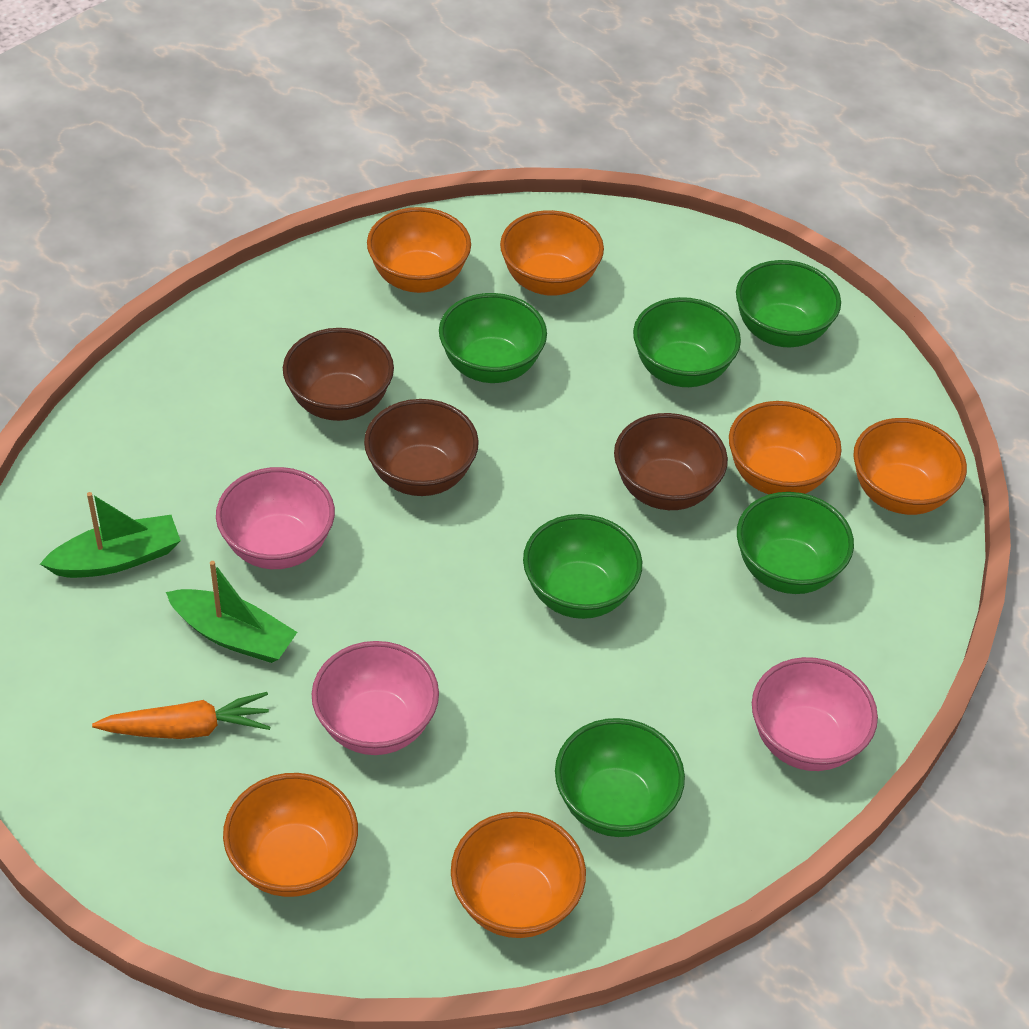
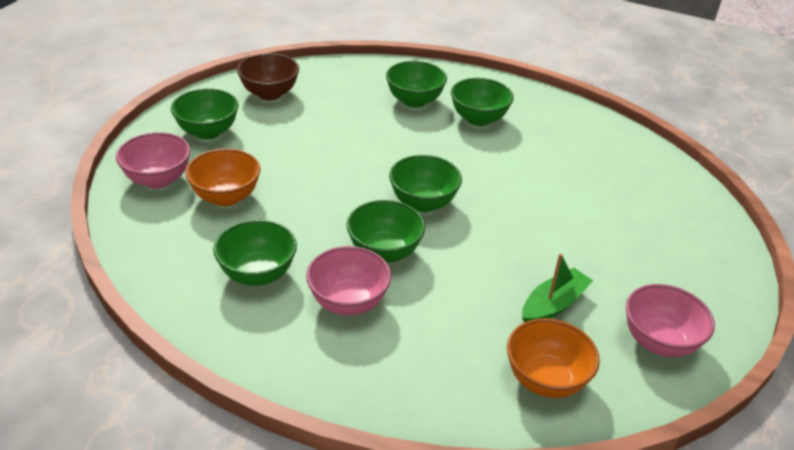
brown bowl: [283,328,394,421] [364,399,479,496] [614,413,728,510] = 3 -> [237,53,299,100] = 1
green boat: [40,492,181,578] [166,561,297,663] = 2 -> [522,253,593,322] = 1
orange bowl: [223,773,358,897] [367,207,471,293] [451,812,586,938] [500,210,604,296] [729,401,842,494] [853,418,967,515] = 6 -> [185,148,261,206] [507,318,600,398] = 2
orange carrot: [92,692,270,739] = 1 -> none = 0

